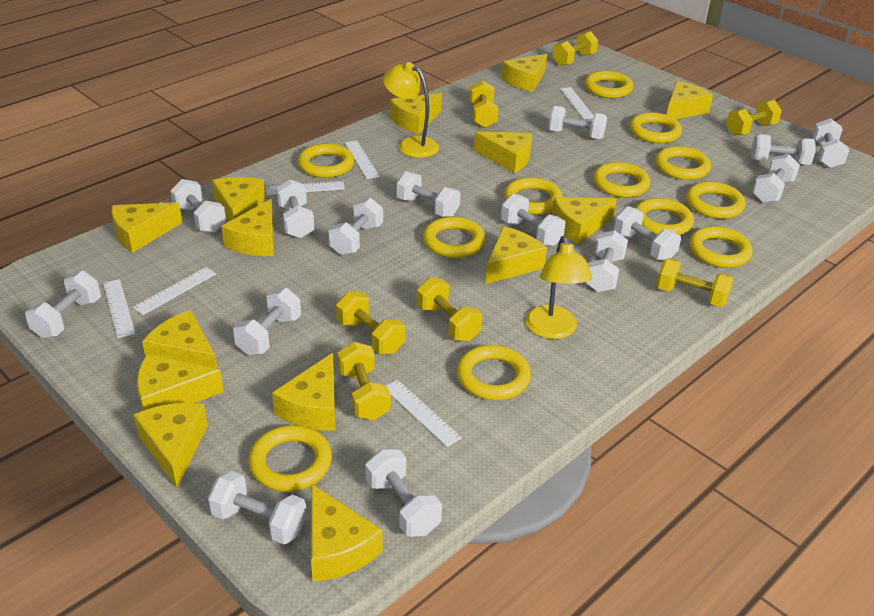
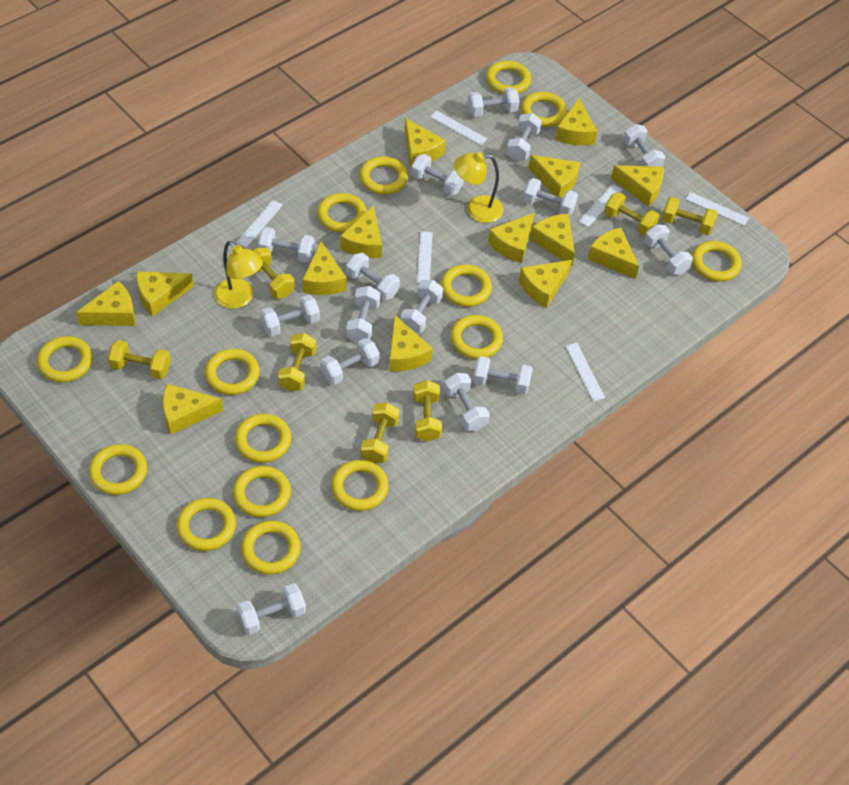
yellow ring: [248,425,332,492] [298,143,354,178] [423,217,486,258] [457,345,531,400] [504,177,562,215] [585,71,633,98] [593,162,650,197] [630,112,682,143] [635,198,694,235] [655,146,711,180] [686,182,746,219] [689,226,753,268] = 12 -> [37,336,93,382] [89,444,147,495] [177,498,236,551] [205,349,260,395] [233,466,291,517] [235,414,291,463] [241,520,301,575] [317,193,367,233] [331,460,389,511] [359,156,408,195] [441,264,492,307] [450,315,503,359] [486,61,531,94] [521,92,567,127] [692,241,742,282] = 15

